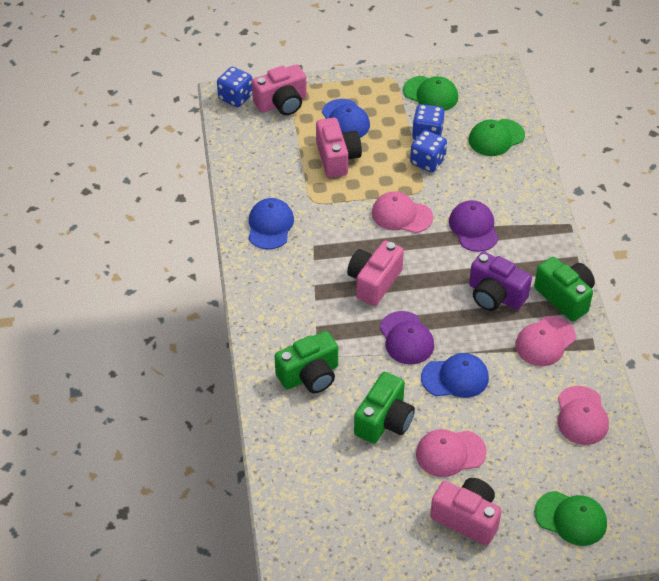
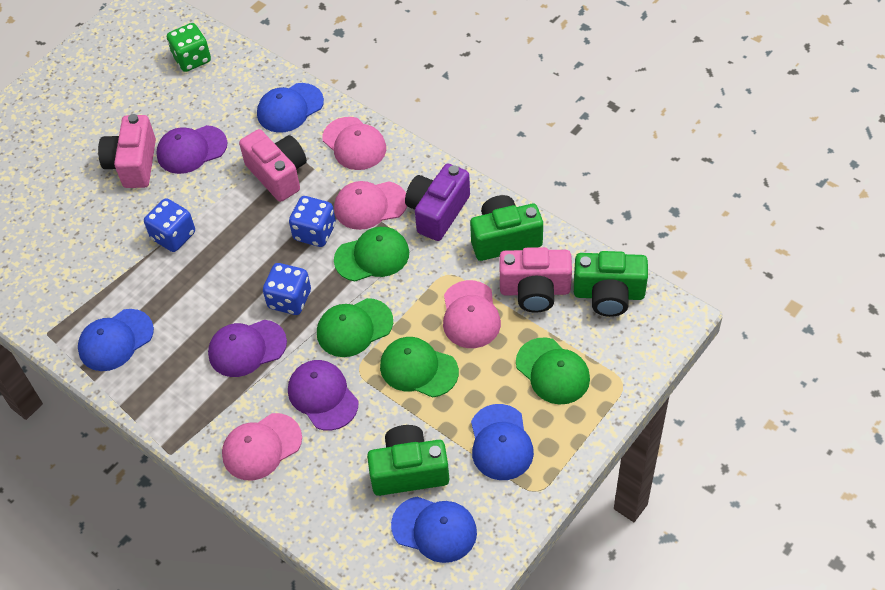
blue cap: [248,198,294,249] [322,99,370,138] [421,353,489,398] = 3 -> [78,309,154,371] [257,83,324,133] [391,497,477,563] [471,404,534,480] = 4
green cap: [403,76,458,111] [469,119,525,156] [534,491,607,546] = 3 -> [317,298,393,357] [334,227,409,281] [380,337,459,398] [516,337,590,404] = 4
green dice: none = 0 -> [167,23,211,72] = 1
pink camera: [252,65,307,115] [316,118,362,178] [347,240,404,306] [430,478,502,546] = 4 -> [98,114,156,188] [239,129,307,202] [499,247,572,313] = 3
purple cap: [380,311,434,364] [449,200,499,252] = 2 -> [156,125,227,174] [208,320,287,377] [288,360,359,431] = 3

